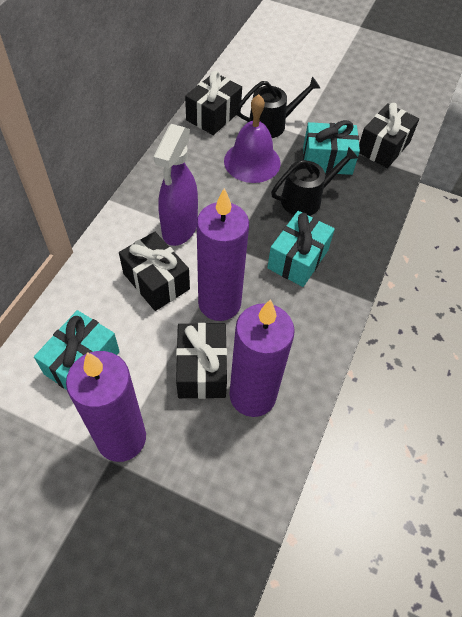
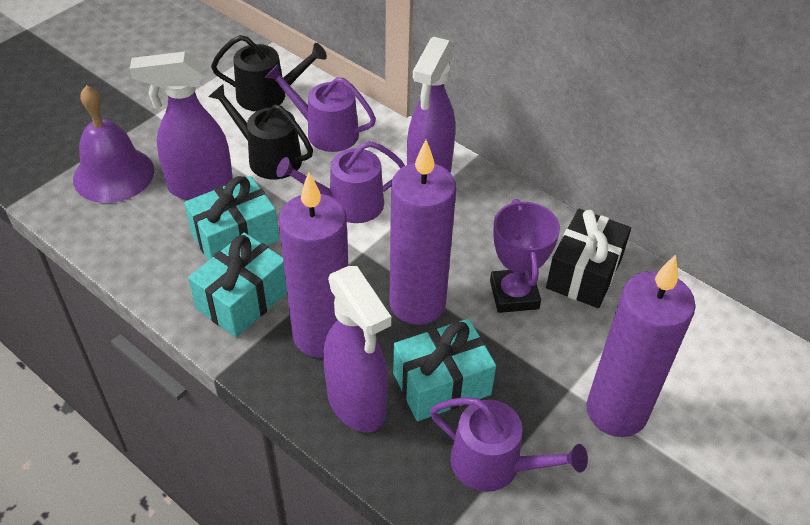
black gift: [119,232,190,311] [176,323,227,399] [185,71,242,135] [359,103,419,168] = 4 -> [546,209,631,308] = 1
purple spray bottle: [153,124,198,246] = 1 -> [129,51,233,200] [323,266,391,432] [407,36,455,173] = 3
purple trophy: none = 0 -> [490,199,560,313] = 1
purple watering can: none = 0 -> [265,64,376,152] [276,141,405,223] [430,397,588,492] = 3

